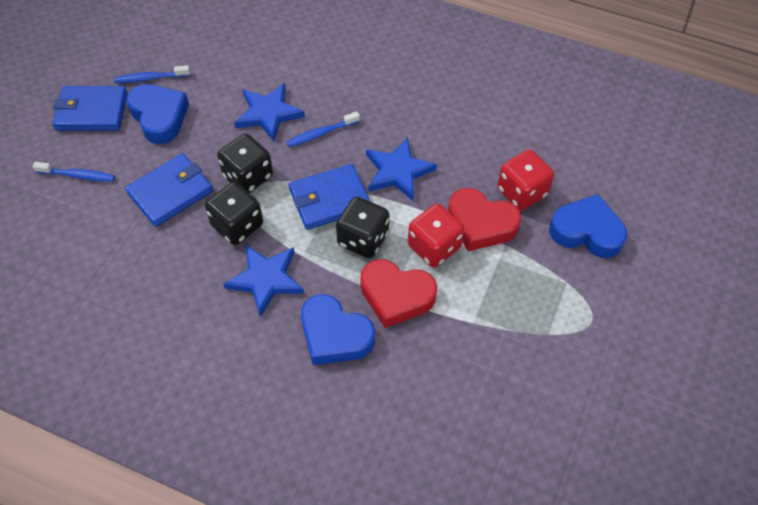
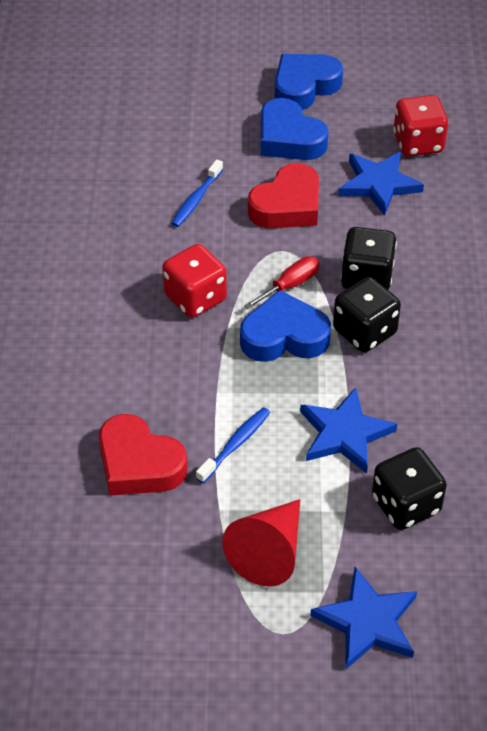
blue toothbrush: [32,162,115,182] [114,65,190,83] [286,111,360,147] = 3 -> [171,159,223,227] [196,407,270,483] = 2
blue wallet: [52,86,127,131] [125,153,213,227] [289,164,370,230] = 3 -> none = 0
red cone: none = 0 -> [222,499,300,587] = 1
red screwdriver: none = 0 -> [244,256,320,309] = 1

